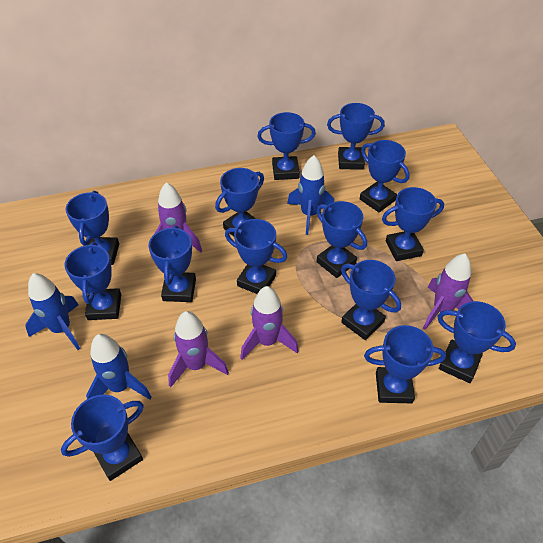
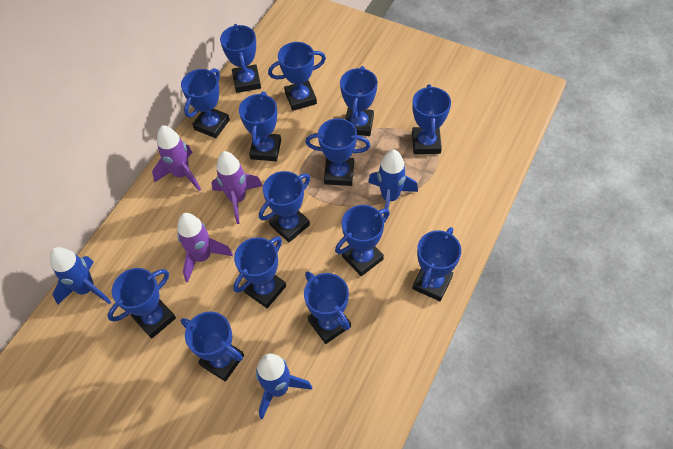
purple rocket: [155,182,202,252] [168,311,229,387] [240,286,298,360] [423,253,473,330] = 4 -> [152,125,201,191] [177,213,233,282] [211,151,263,224] = 3

